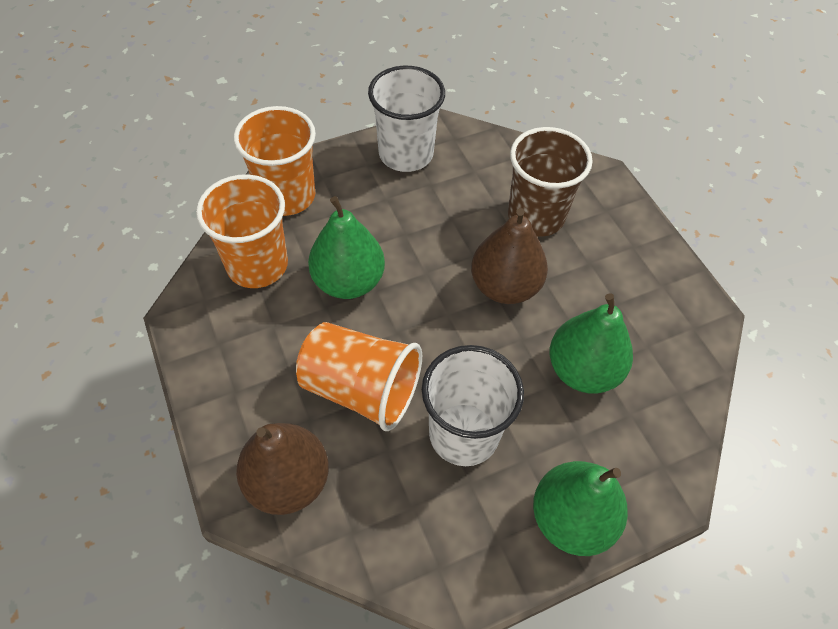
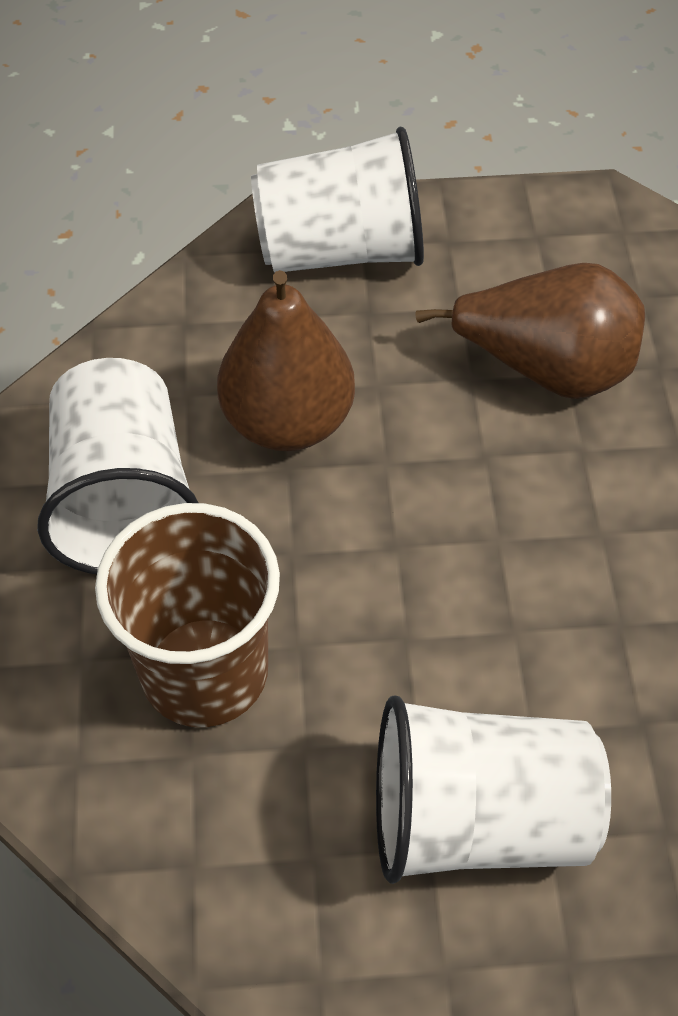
green pear: [308,196,385,299] [533,461,628,556] [550,293,633,394] = 3 -> none = 0
orange cup: [196,174,288,288] [233,106,316,216] [296,322,422,431] = 3 -> none = 0
white cup: [368,66,445,172] [422,345,524,466] = 2 -> [37,358,198,574] [251,127,424,273] [376,696,611,884] = 3

